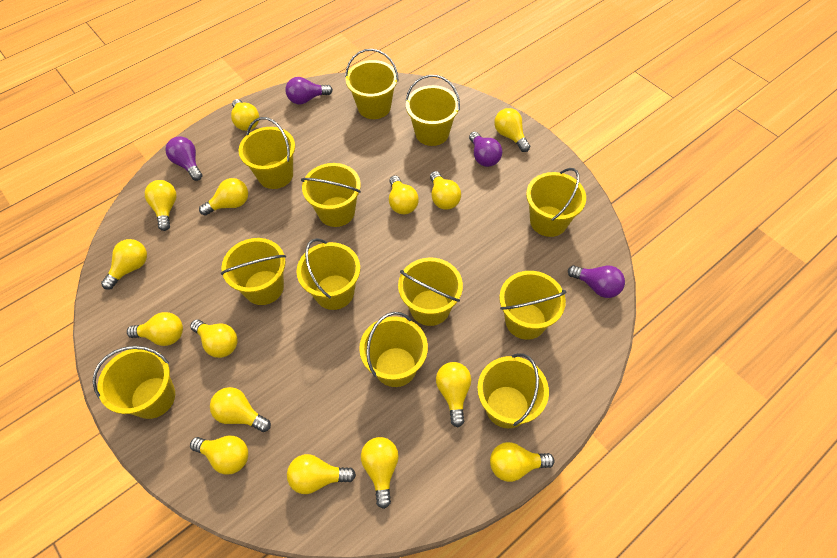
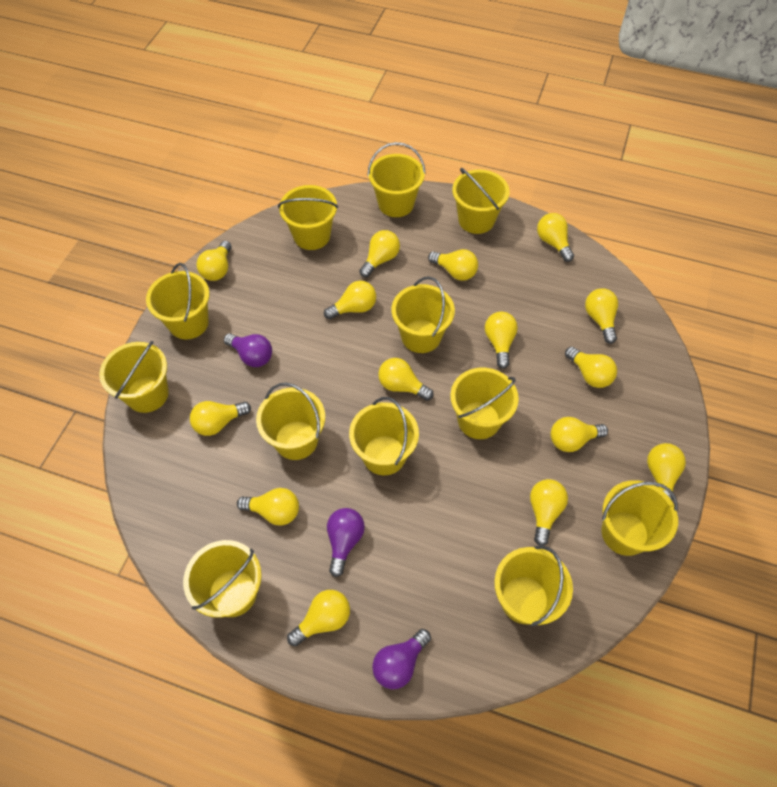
purple light bulb: [165,137,202,181] [285,77,333,104] [469,132,502,167] [568,265,625,298] = 4 -> [224,333,272,367] [327,508,365,577] [372,629,431,690] = 3

